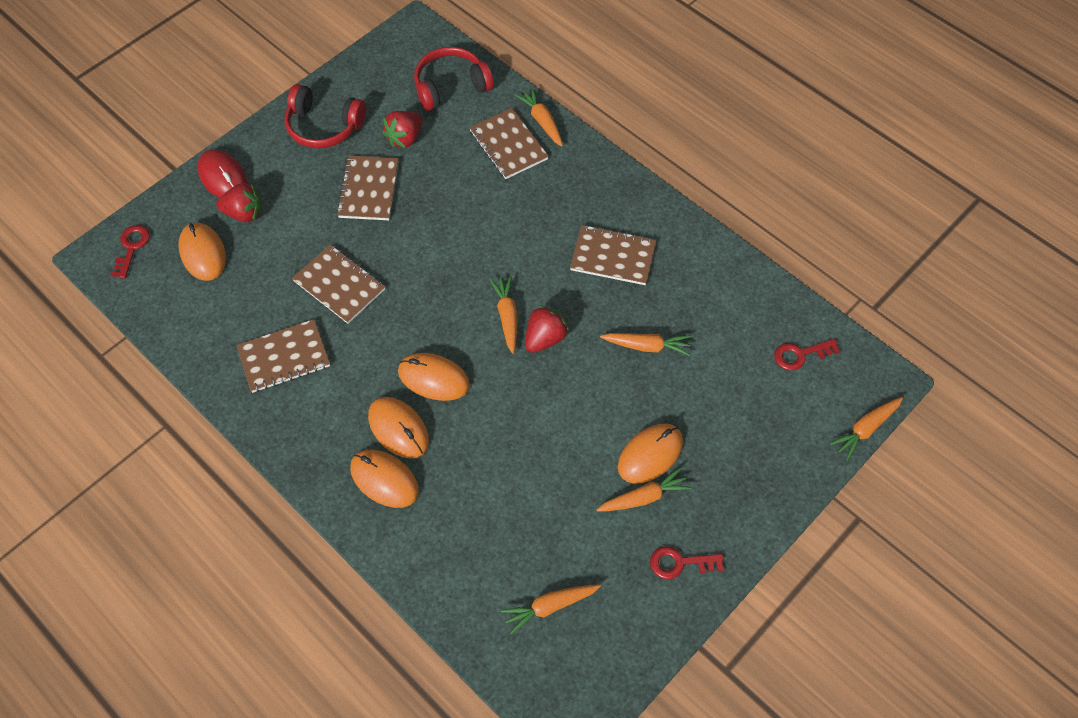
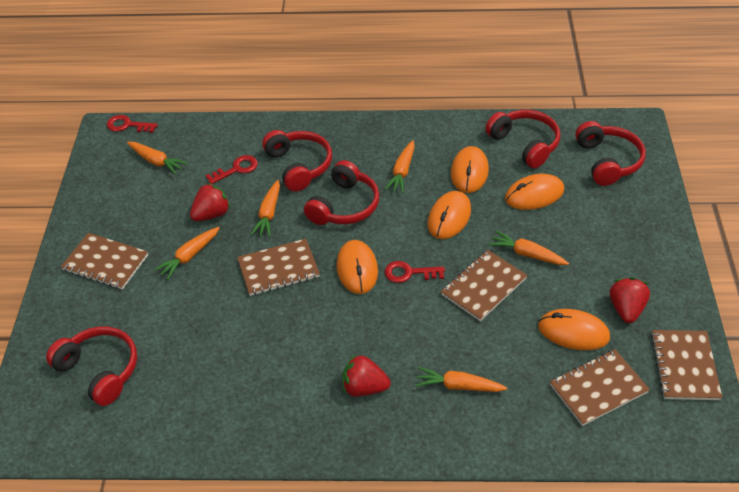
red headphones: [284,84,366,149] [414,47,494,111] = 2 -> [46,327,137,406] [262,130,332,191] [304,160,379,225] [485,110,560,168] [575,121,646,186] = 5
red mouse: [197,149,247,198] = 1 -> none = 0

